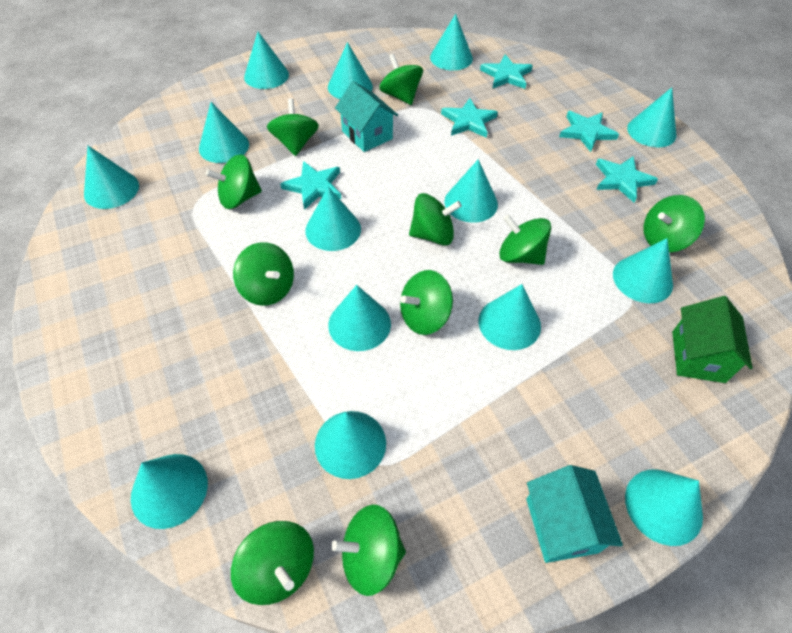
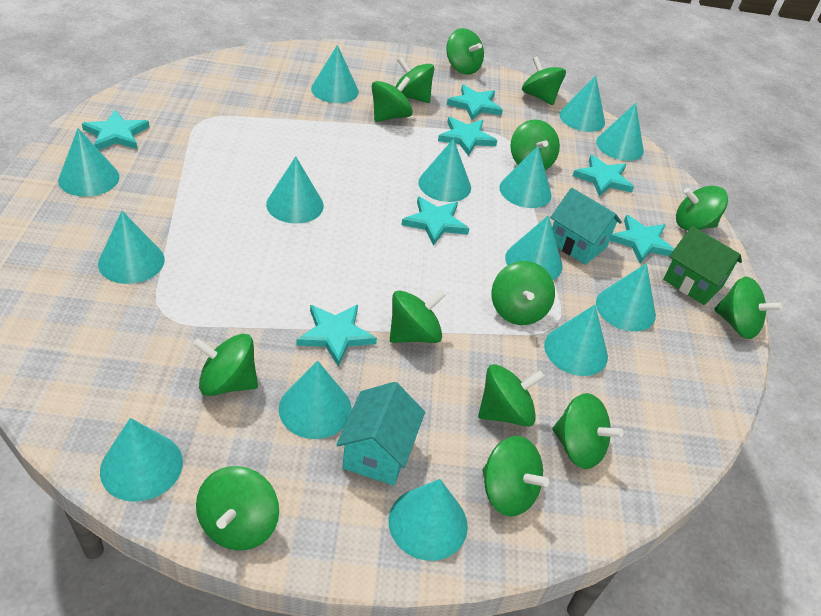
green spinning top: [206,154,262,209] [231,521,314,605] [233,242,294,306] [267,98,319,156] [331,504,406,596] [379,54,423,105] [400,270,453,335] [409,193,462,245] [499,215,551,265] [643,195,705,252] = 10 -> [193,333,258,396] [196,466,279,550] [372,76,413,122] [390,290,446,343] [396,57,434,103] [446,28,484,75] [478,364,545,427] [483,436,549,517] [492,261,555,325] [510,120,560,170] [522,56,566,105] [552,393,624,469] [676,186,728,231] [714,277,782,339] = 14
turquoise star: [280,161,341,210] [441,98,498,138] [480,54,533,89] [559,111,619,152] [596,156,658,203] = 5 -> [82,110,149,150] [296,305,377,367] [401,196,470,246] [438,117,497,156] [447,84,503,120] [573,155,634,196] [610,215,674,263] = 7

